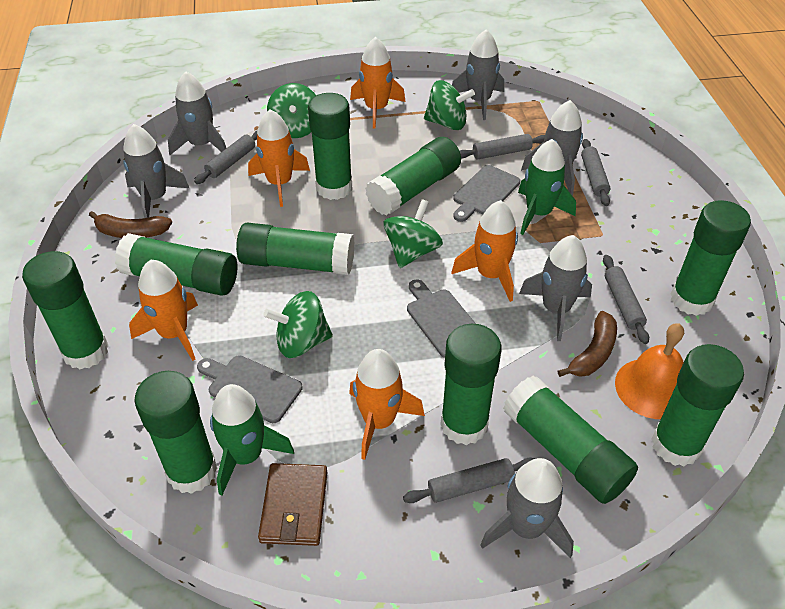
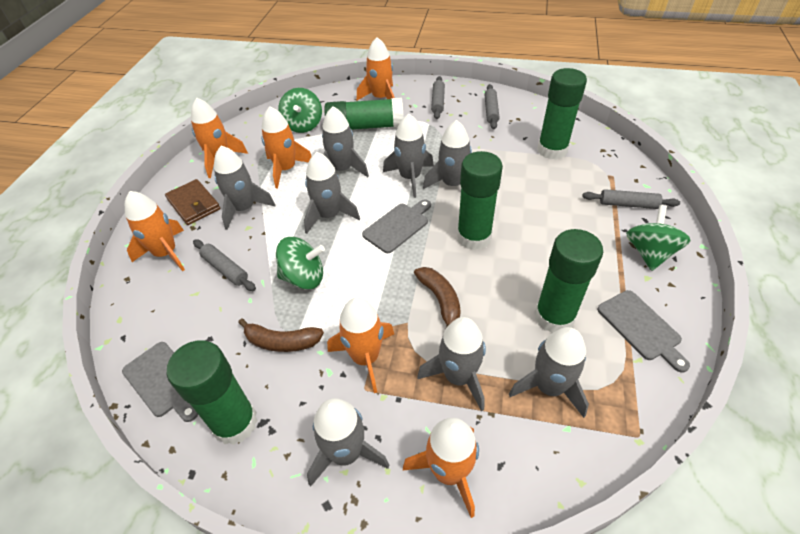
green glue stick: [22,251,109,369] [115,233,238,296] [134,371,217,494] [236,223,355,275] [308,93,352,200] [365,137,461,216] [440,324,501,445] [503,375,638,504] [651,344,744,467] [671,200,751,316] = 10 -> [167,340,258,445] [324,98,404,130] [457,151,503,250] [535,229,603,333] [537,68,587,160] = 5
green rocket: [210,384,294,495] [518,139,576,235] = 2 -> none = 0
green spinning top: [263,291,333,358] [267,83,316,138] [384,199,443,268] [424,80,475,130] = 4 -> [276,237,325,289] [278,88,322,133] [626,205,691,271] = 3
grey rocket: [123,124,189,218] [168,71,226,155] [452,29,504,120] [480,458,574,558] [519,235,592,341] [521,100,583,196] = 6 -> [214,146,275,230] [304,152,360,234] [307,398,389,487] [322,106,369,177] [383,114,434,198] [417,317,486,411] [423,120,472,189] [509,327,589,418] = 8
grey rolling pin: [194,131,257,184] [403,458,535,503] [460,134,545,160] [581,139,610,206] [603,255,649,344] = 5 -> [193,239,256,291] [431,76,445,119] [484,84,500,129] [582,189,680,209] = 4
orange bell: [615,323,684,419] = 1 -> none = 0
orange rocket: [129,260,198,361] [248,109,310,207] [349,349,425,460] [350,37,406,128] [451,200,518,302] = 5 -> [125,191,185,271] [191,98,248,178] [261,106,312,188] [327,297,394,393] [357,37,395,100] [403,418,479,518] = 6

